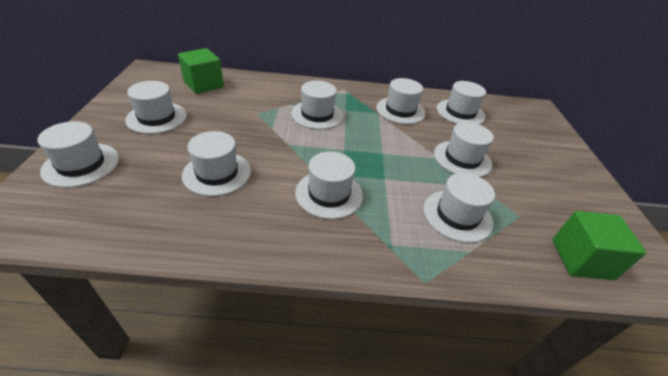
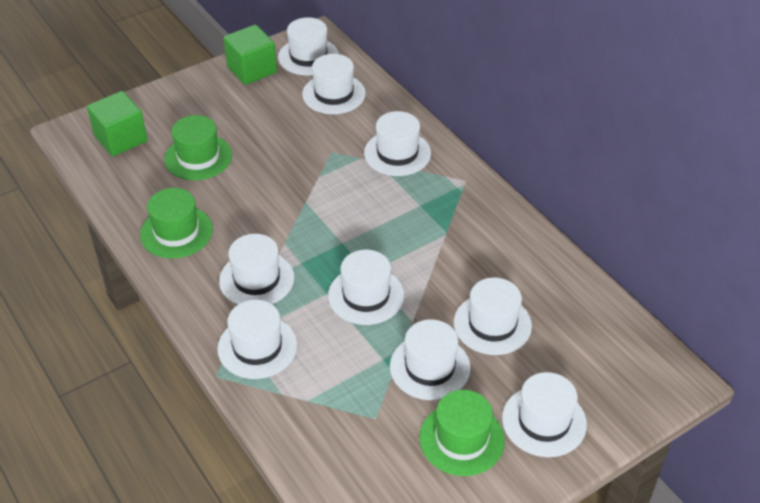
green hat: none = 0 -> [140,188,213,258] [164,115,232,180] [419,390,505,476] = 3

